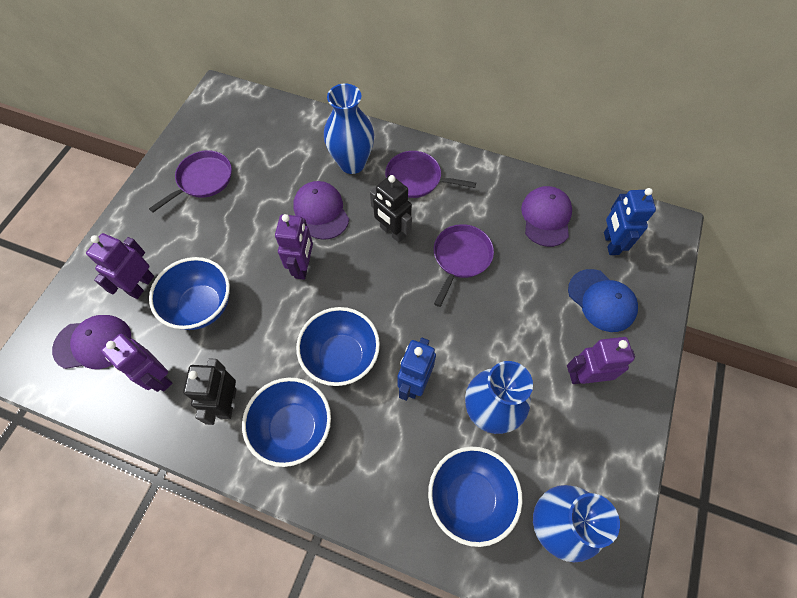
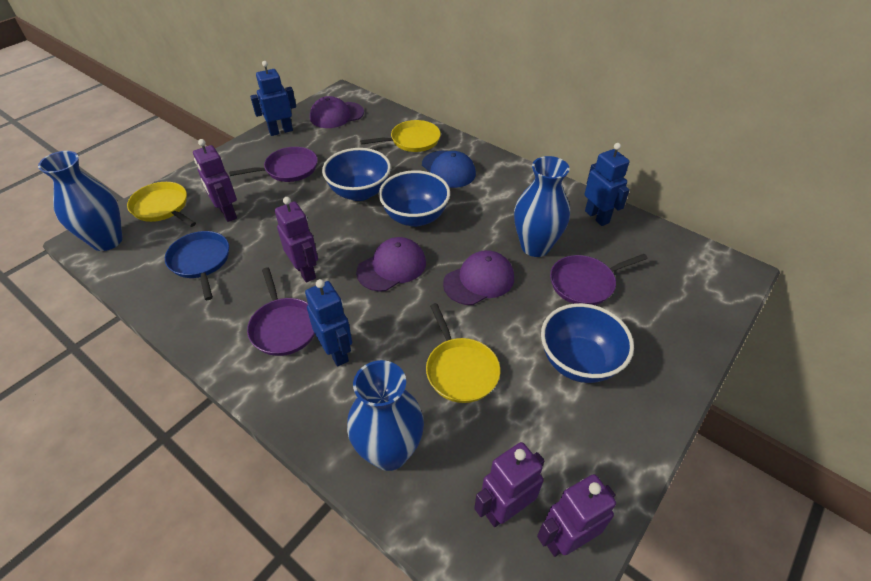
black robot: [183,358,237,425] [370,175,412,242] = 2 -> none = 0
blue bowl: [149,257,230,330] [242,378,331,467] [296,307,380,386] [428,447,522,547] = 4 -> [322,148,391,201] [379,170,450,227] [541,303,634,383] = 3
blue pan: none = 0 -> [165,231,229,300] = 1
blue robot: [398,338,436,401] [604,188,656,255] = 2 -> [250,61,296,136] [305,279,352,366] [584,143,630,226] = 3
yellow pan: none = 0 -> [127,182,196,227] [360,120,441,152] [426,303,500,403] = 3

